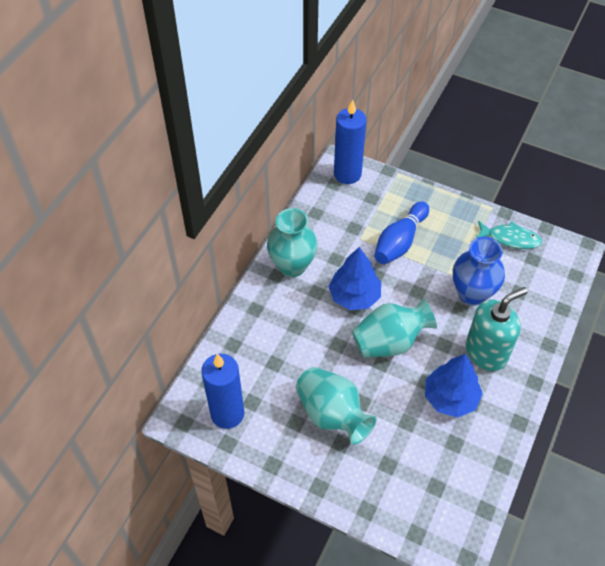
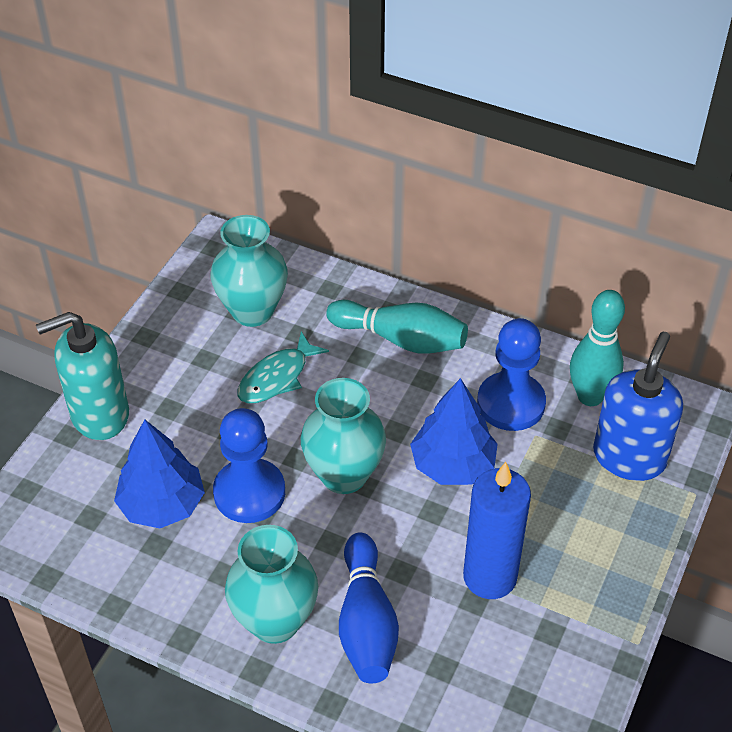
blue candle: [201,354,245,429] [334,99,366,184] = 2 -> [463,462,531,599] = 1
blue pawn: none = 0 -> [213,408,285,523] [477,318,546,431] = 2
blue soap dispenser: none = 0 -> [593,332,683,481] = 1
blue vase: [453,237,505,306] = 1 -> none = 0
turquoise bowling pin: none = 0 -> [326,300,468,354] [570,290,625,406] = 2

